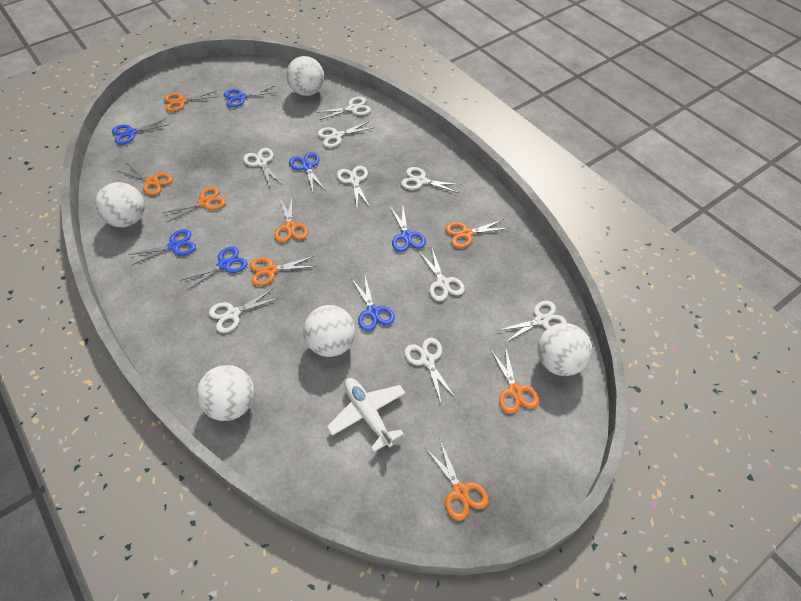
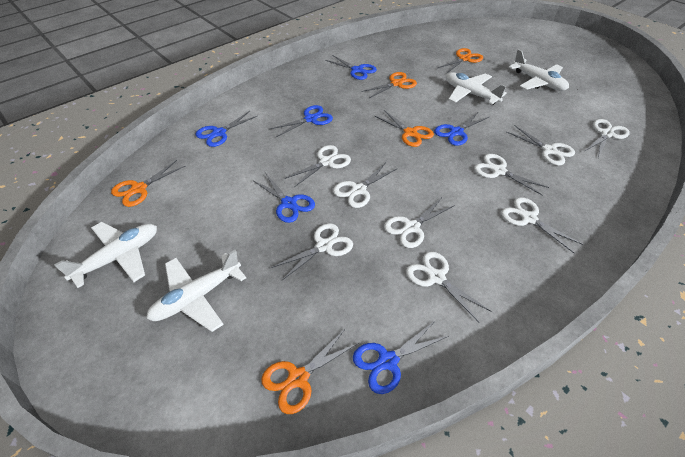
blue scissors: [112,118,167,145] [128,229,196,265] [180,246,247,291] [224,86,277,108] [289,152,326,191] [351,276,395,331] [390,206,426,252] = 7 -> [195,111,257,147] [252,173,315,223] [270,105,333,137] [325,55,377,80] [353,320,449,394] [434,111,489,146] = 6
orange scissors: [118,163,173,195] [163,187,226,222] [164,90,217,112] [250,256,316,286] [275,198,308,243] [426,440,489,521] [445,219,509,248] [491,345,539,414] = 8 -> [111,160,185,207] [261,329,359,414] [362,72,417,98] [375,110,434,147] [438,48,483,74] = 5
white ball: [95,182,145,227] [197,365,255,421] [286,56,324,96] [303,305,356,357] [537,323,592,376] = 5 -> none = 0
white plane: [327,378,405,452] = 1 -> [54,222,157,288] [146,250,246,332] [446,72,507,105] [509,49,569,91] = 4

